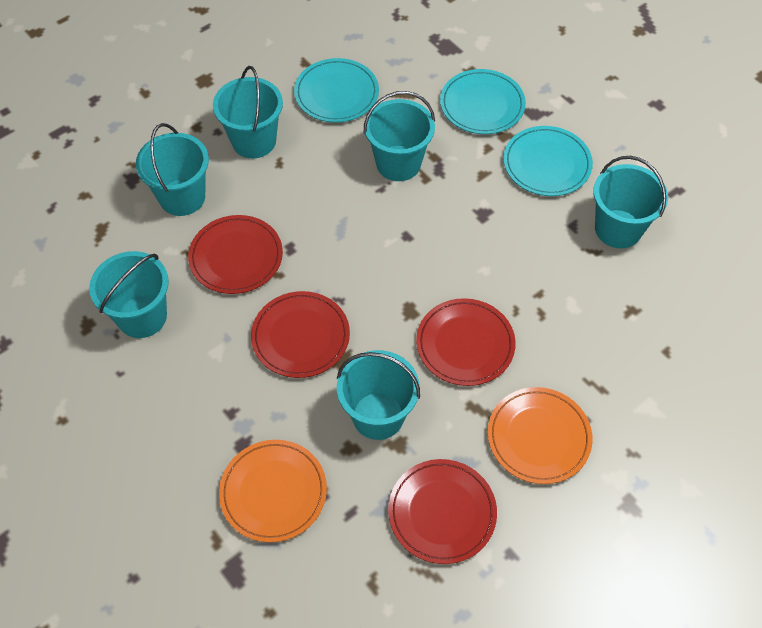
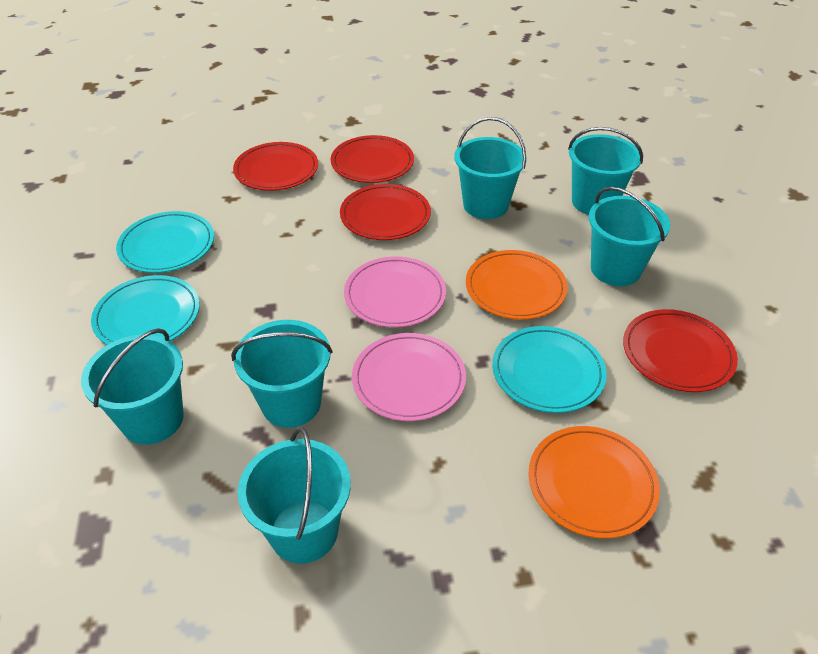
pink plate: none = 0 -> [344,256,446,327] [352,333,466,421] = 2

